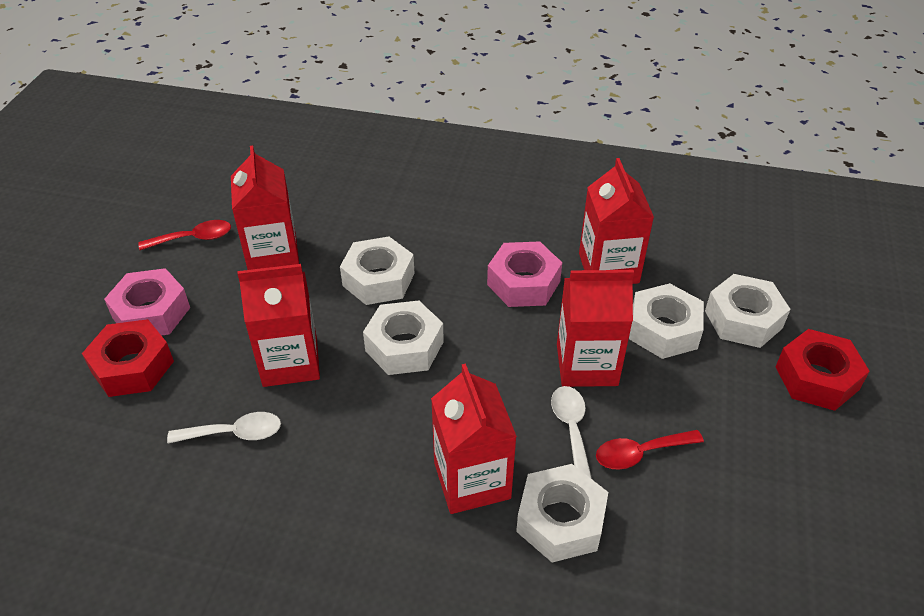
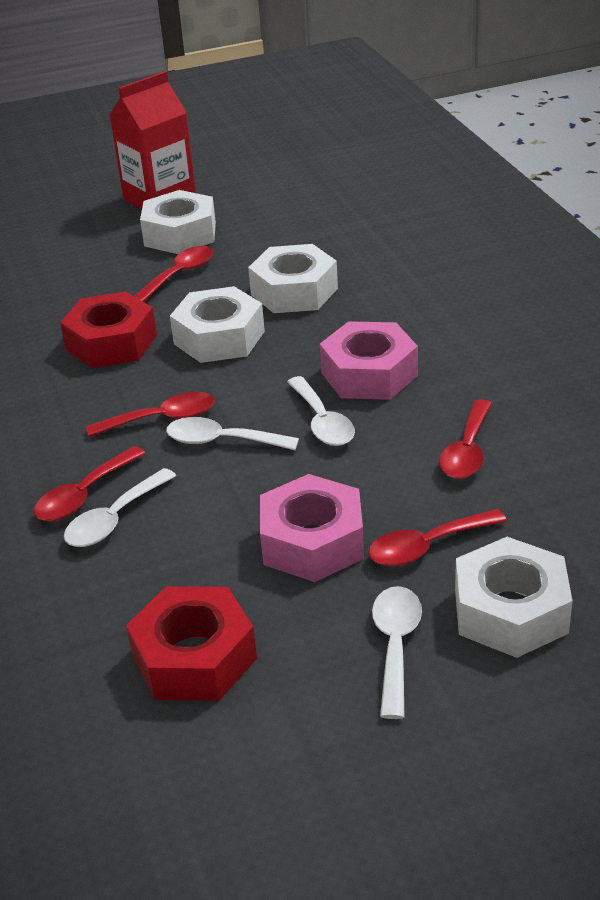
red carton: [231,145,299,270] [237,264,320,387] [431,364,517,514] [557,270,634,387] [579,158,654,284] = 5 -> [109,71,196,210] = 1
red spoon: [138,220,231,250] [596,430,704,470] = 2 -> [34,446,146,521] [86,392,215,437] [134,246,213,302] [368,509,507,566] [439,399,492,479] = 5
white nut: [340,237,415,305] [363,301,444,375] [516,464,608,563] [629,283,704,359] [705,274,790,348] = 5 -> [140,190,216,254] [170,286,265,363] [248,244,338,313] [455,537,572,658] = 4
white spoon: [167,412,281,443] [551,386,592,479] = 2 -> [64,468,176,547] [166,417,299,450] [287,376,355,446] [372,586,422,719] = 4

